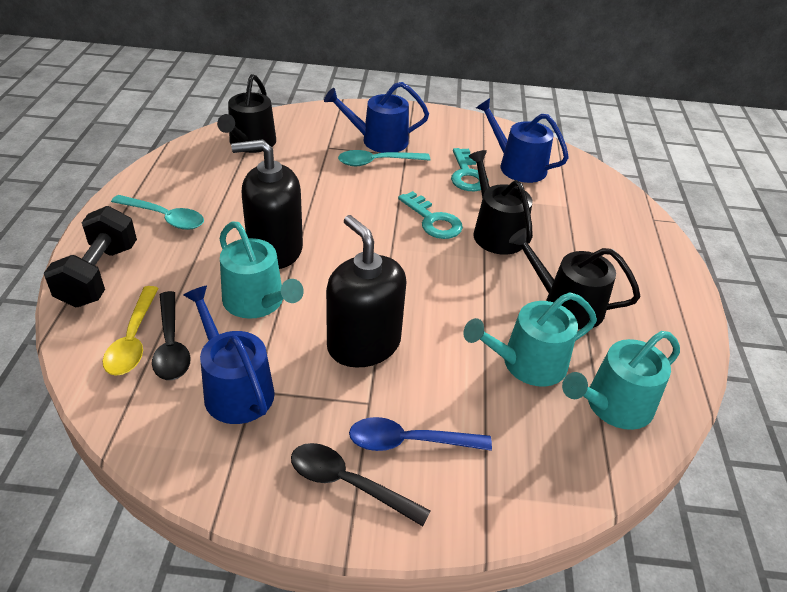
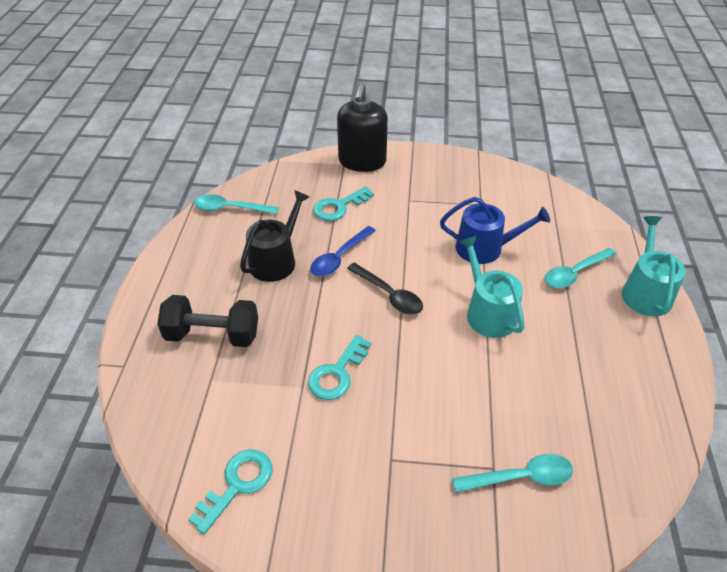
black soap dispenser: [231,139,303,269] [326,215,406,368] = 2 -> [337,83,388,172] = 1
black spoon: [152,291,191,380] [291,443,431,526] = 2 -> [347,263,423,315] = 1
black watering can: [217,74,276,153] [468,150,533,255] [508,228,640,329] = 3 -> [240,190,309,282] = 1
blue watering can: [183,286,275,424] [324,82,429,153] [476,98,569,183] = 3 -> [440,197,550,264] = 1
turquoise key: [398,191,463,239] [451,148,489,191] = 2 -> [188,449,273,534] [308,335,371,400] [313,186,374,221] = 3
turquoise spoon: [111,195,204,230] [338,150,430,166] = 2 -> [194,194,279,214] [452,454,573,493] [545,248,617,288] = 3
turquoise watering can: [219,221,304,319] [463,292,597,387] [562,331,680,430] = 3 -> [459,236,524,338] [622,216,686,316] = 2
yellow spoon: [103,286,159,376] = 1 -> none = 0

